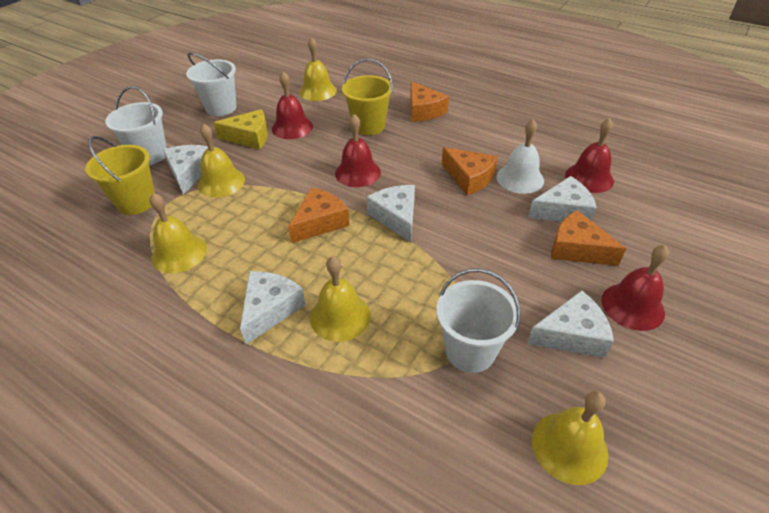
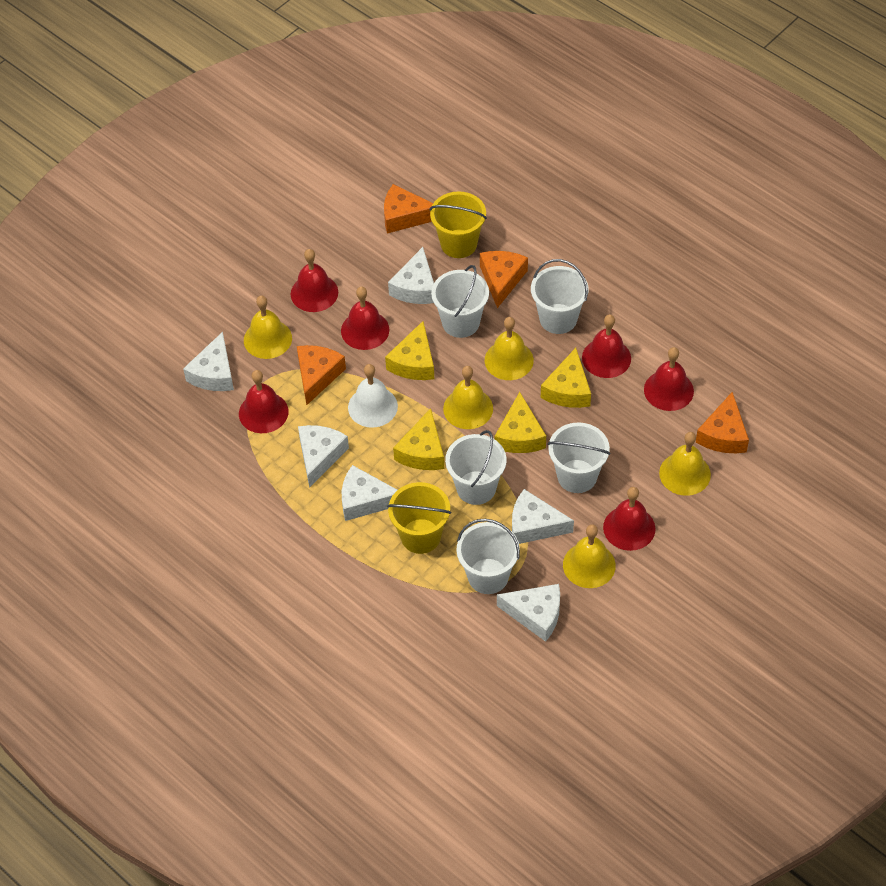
red bell: [272,71,313,139] [335,114,381,187] [565,118,614,193] [602,245,669,331] = 4 -> [239,370,288,433] [291,249,338,312] [341,286,389,350] [582,314,631,378] [603,487,656,551] [644,347,694,411] = 6
white bucket: [105,86,167,165] [186,52,237,116] [436,268,521,373] = 3 -> [431,265,489,338] [445,430,507,505] [456,519,520,594] [531,259,589,334] [548,422,610,493] = 5
white cheese: [163,145,208,195] [240,271,306,344] [366,185,415,242] [527,290,614,358] [528,176,597,222] = 5 -> [183,332,234,391] [298,425,349,488] [342,465,397,521] [388,247,434,304] [497,584,560,642] [512,489,574,544] = 6
yellow cheese: [213,109,268,149] = 1 -> [385,321,434,380] [393,408,444,470] [494,392,546,453] [541,348,591,408] = 4

